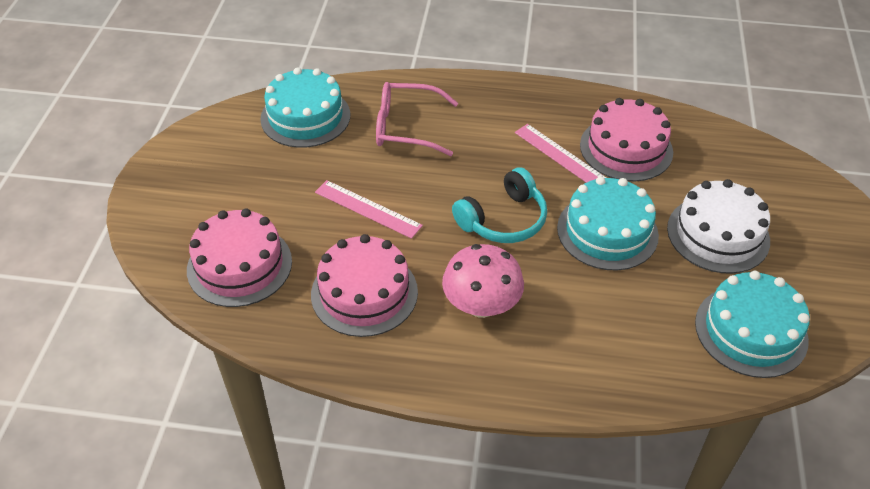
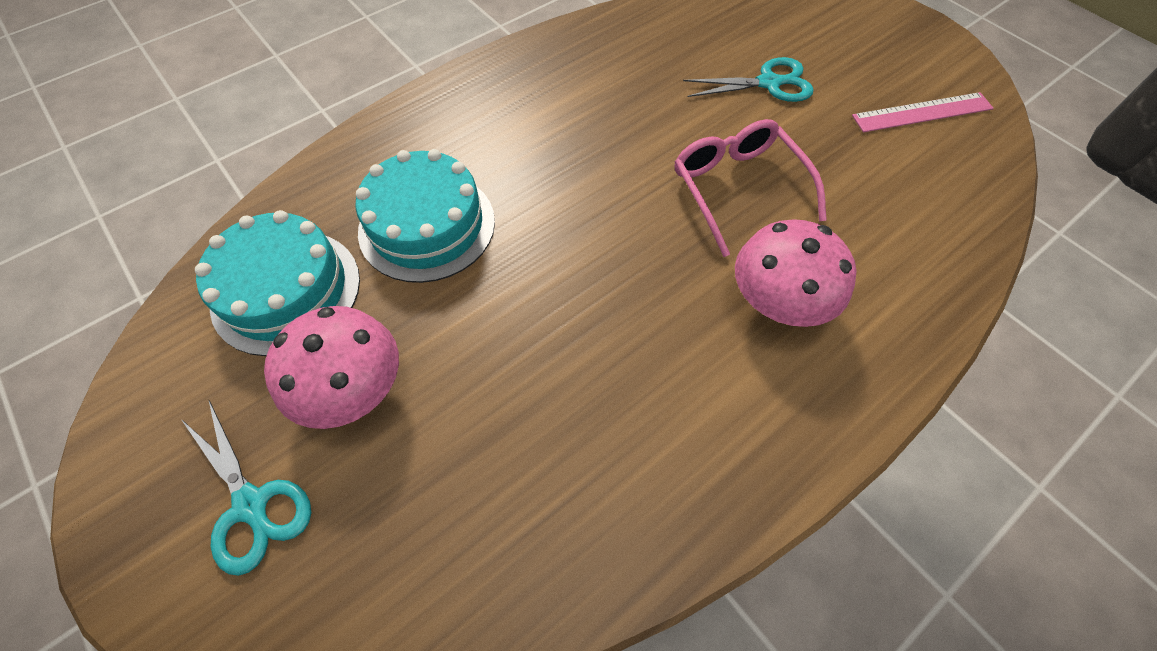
pink cake: [187,209,292,307] [311,234,418,337] [580,98,673,181] = 3 -> none = 0
pink mushroom: [442,244,524,318] = 1 -> [264,306,399,429] [735,219,857,327] = 2
pink ruler: [315,180,423,239] [515,124,606,183] = 2 -> [852,92,994,132] = 1
turquoise cake: [260,67,350,148] [557,177,659,270] [695,271,810,378] = 3 -> [195,210,360,356] [355,149,495,283] = 2
turquoise headphones: [452,167,547,243] = 1 -> none = 0
turquoise scissors: none = 0 -> [181,400,311,576] [683,57,814,102] = 2
white cake: [667,179,770,274] = 1 -> none = 0

